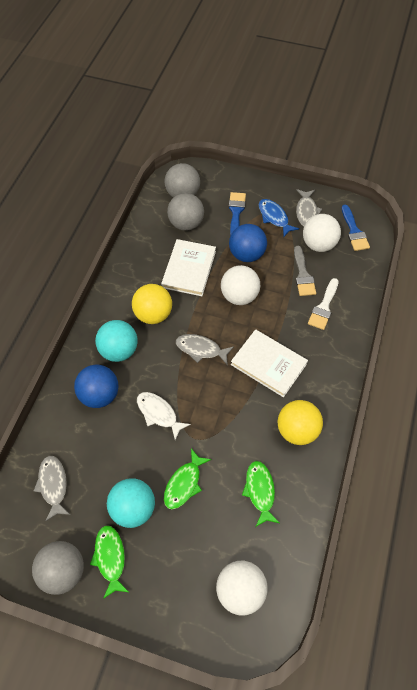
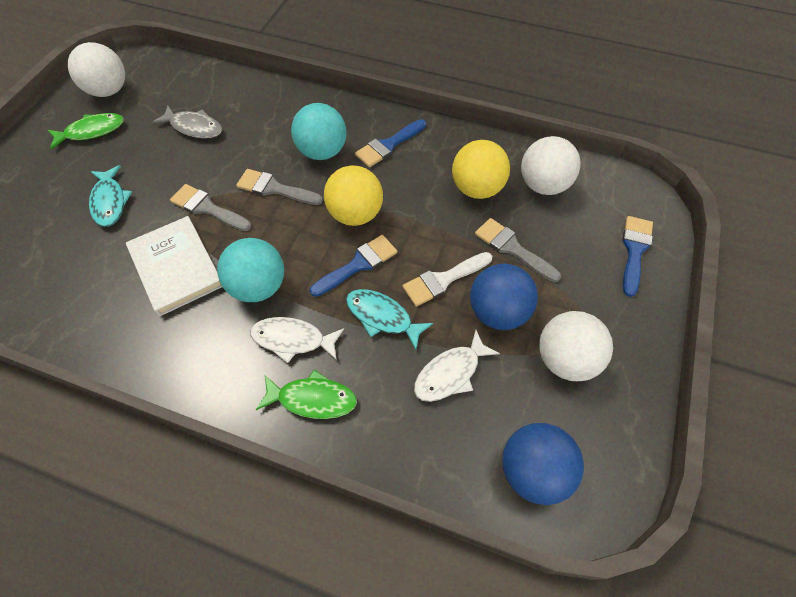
blue brush: [229,192,246,236] [342,204,370,251] = 2 -> [310,235,397,297] [355,119,426,167] [622,216,653,297] = 3
blue fish: [259,199,299,237] = 1 -> none = 0
green fish: [90,525,129,599] [164,448,211,509] [242,461,280,527] = 3 -> [48,113,124,149] [256,369,357,419] = 2
grey ball: [32,541,84,595] [165,163,200,198] [167,193,204,231] = 3 -> none = 0
grey brush: [294,246,316,296] = 1 -> [170,184,251,231] [236,169,323,205] [475,218,561,282] = 3
grey fish: [34,456,70,521] [176,334,234,365] [296,189,322,226] = 3 -> [152,106,222,139] = 1
turquoise fish: none = 0 -> [89,165,132,227] [346,289,433,350] = 2
white book: [161,239,216,296] [231,329,308,397] = 2 -> [126,216,222,316] = 1
white fish: [137,392,191,440] = 1 -> [250,317,344,363] [414,330,500,402] = 2

